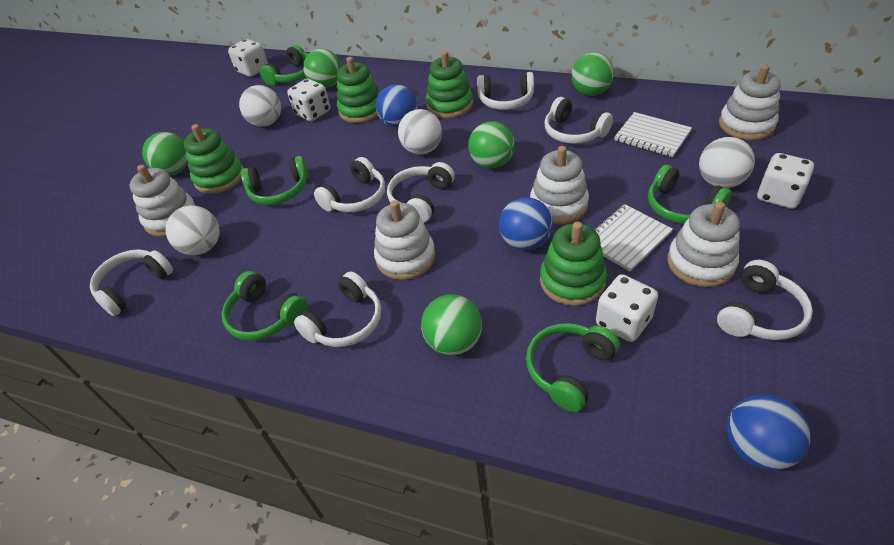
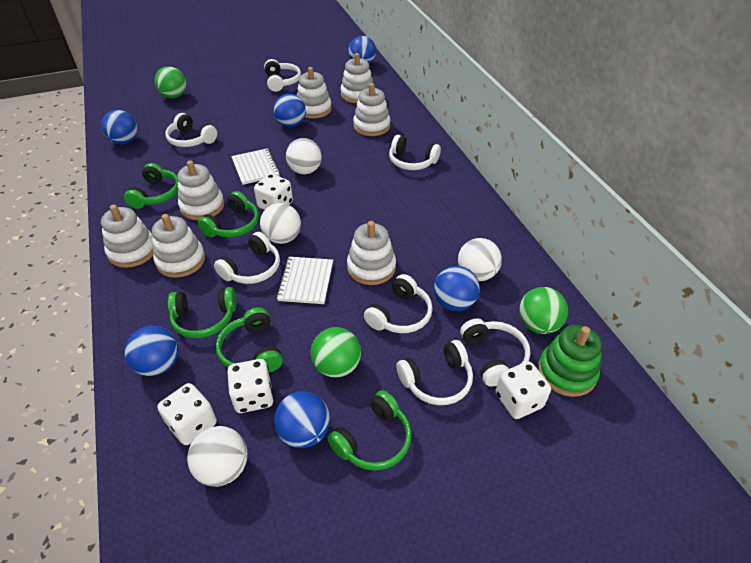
blue ball: [376,84,418,128] [499,197,553,251] [727,394,810,471] = 3 -> [101,110,138,145] [124,326,179,376] [273,94,306,127] [274,391,330,448] [349,36,376,63] [434,266,480,311] = 6
green ball: [142,132,188,175] [303,49,341,88] [421,294,482,355] [468,121,515,168] [571,52,614,96] = 5 -> [154,67,186,98] [311,327,361,378] [519,287,568,334] = 3
green stacking toy: [184,124,243,194] [337,57,380,123] [426,51,473,118] [540,222,607,306] = 4 -> [538,325,602,397] = 1
white stacking toy: [130,165,196,237] [374,200,436,280] [530,146,589,224] [667,201,740,287] [719,65,781,140] = 5 -> [101,205,154,268] [152,214,205,278] [177,160,225,220] [297,67,332,119] [341,53,373,103] [347,221,396,285] [353,83,390,136] = 7

